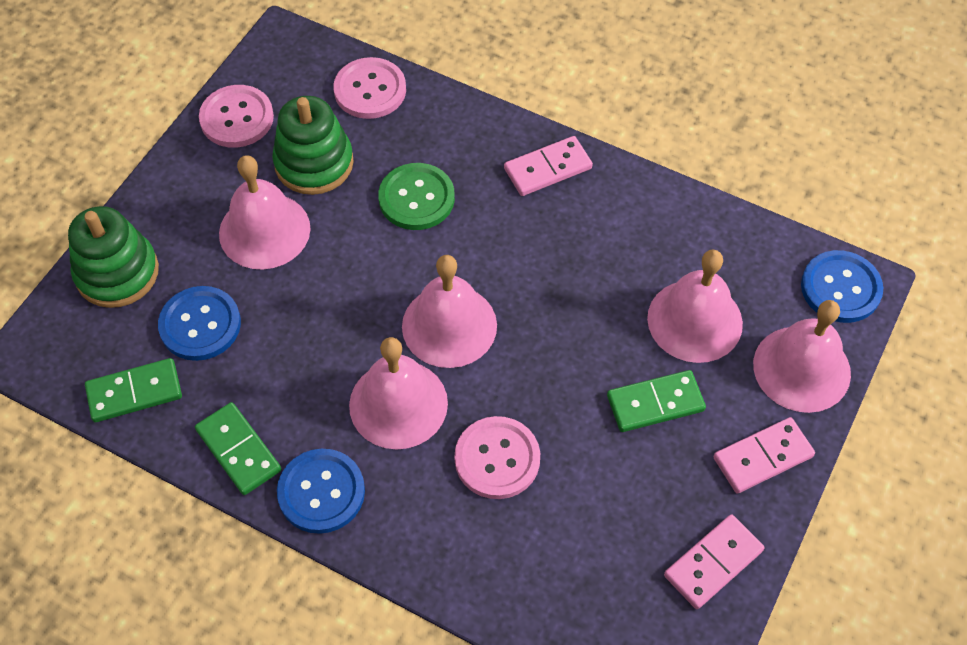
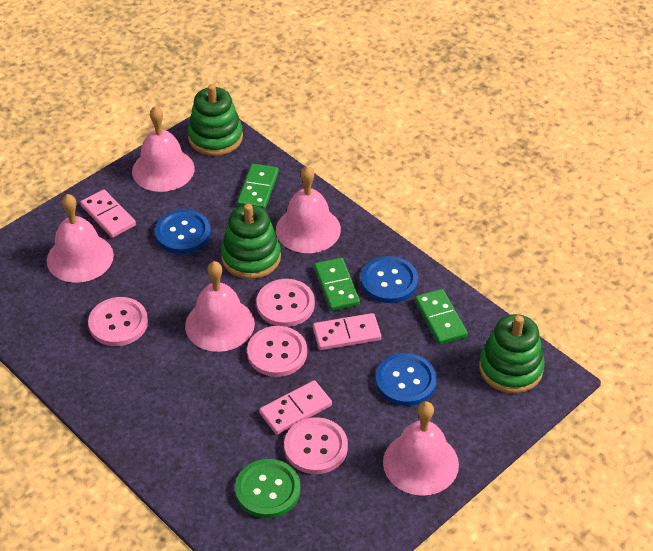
green stacking toy: [68,206,159,308] [272,96,354,195] = 2 -> [188,84,243,156] [221,204,281,279] [479,314,545,393] = 3
pink button: [199,85,274,148] [334,57,406,119] [454,416,540,499] = 3 -> [88,297,148,346] [247,326,307,377] [257,279,315,327] [284,417,348,474] = 4

